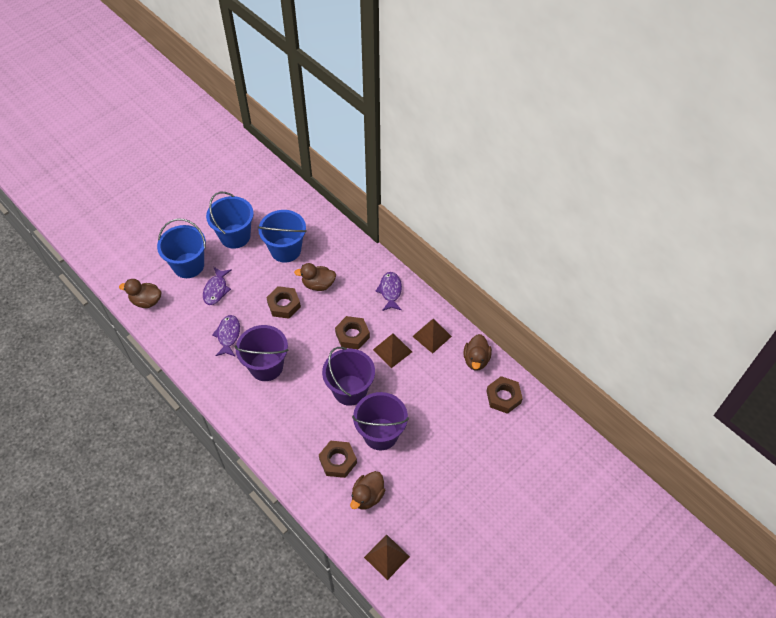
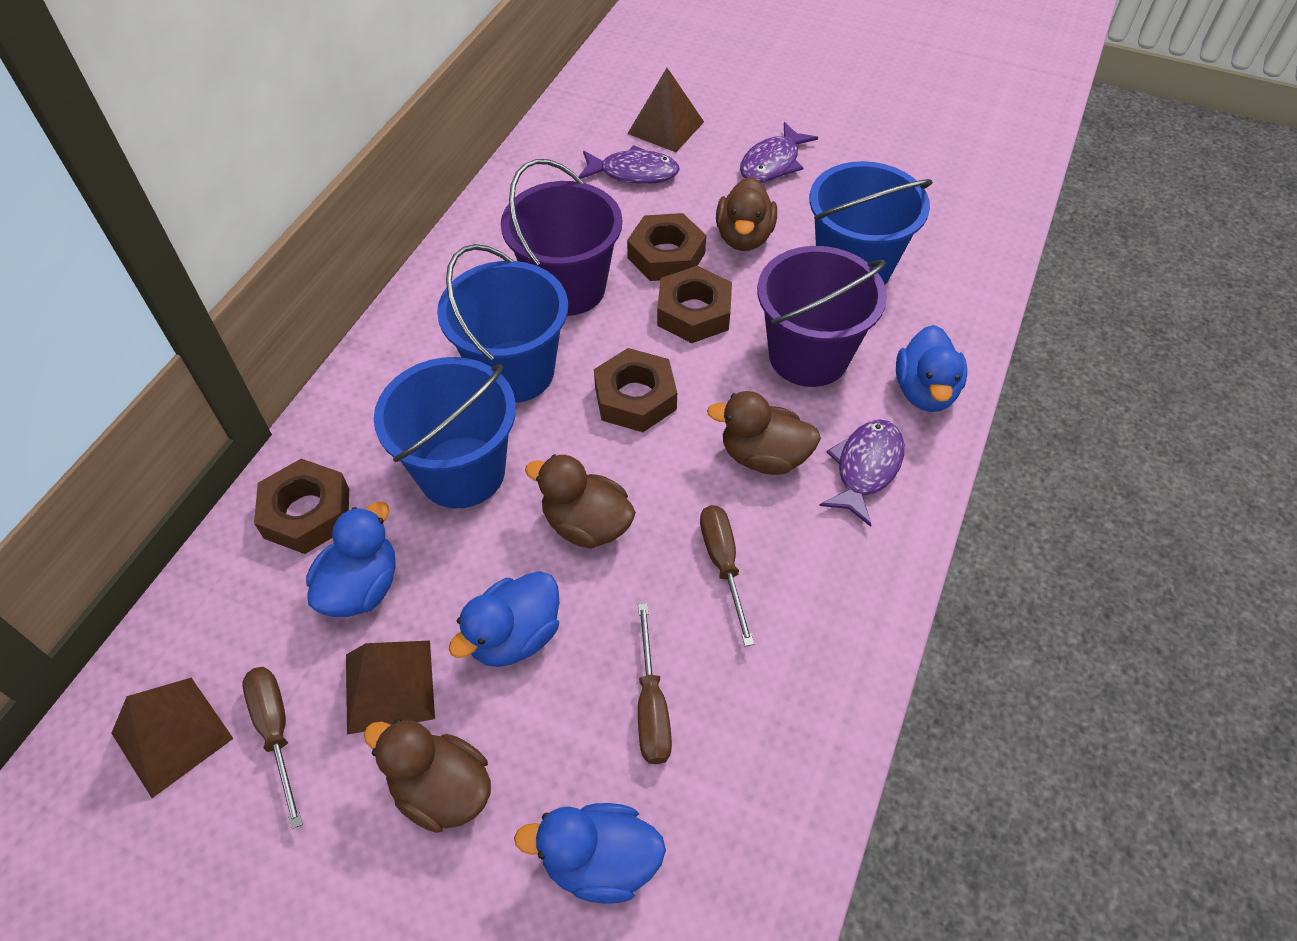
blue duck: none = 0 -> [306,502,395,617] [449,571,560,667] [514,803,666,904] [896,325,967,412] = 4
brown screwdriver: none = 0 -> [242,667,303,829] [638,603,672,764] [700,505,754,647] = 3
purple bucket: [234,325,289,381] [322,347,375,406] [352,392,409,451] = 3 -> [501,159,622,316] [757,246,887,387] = 2

